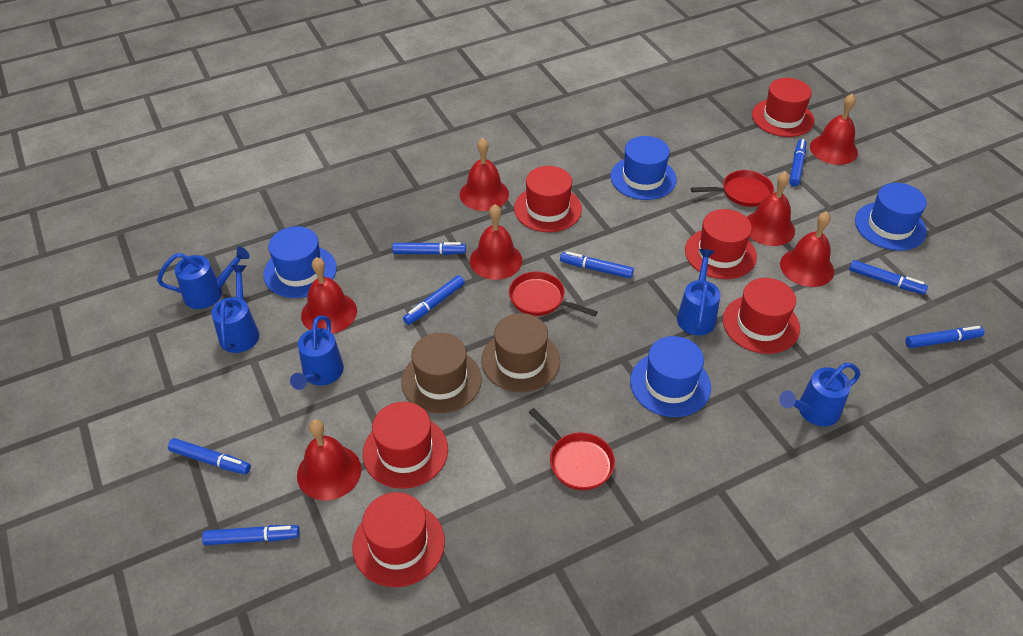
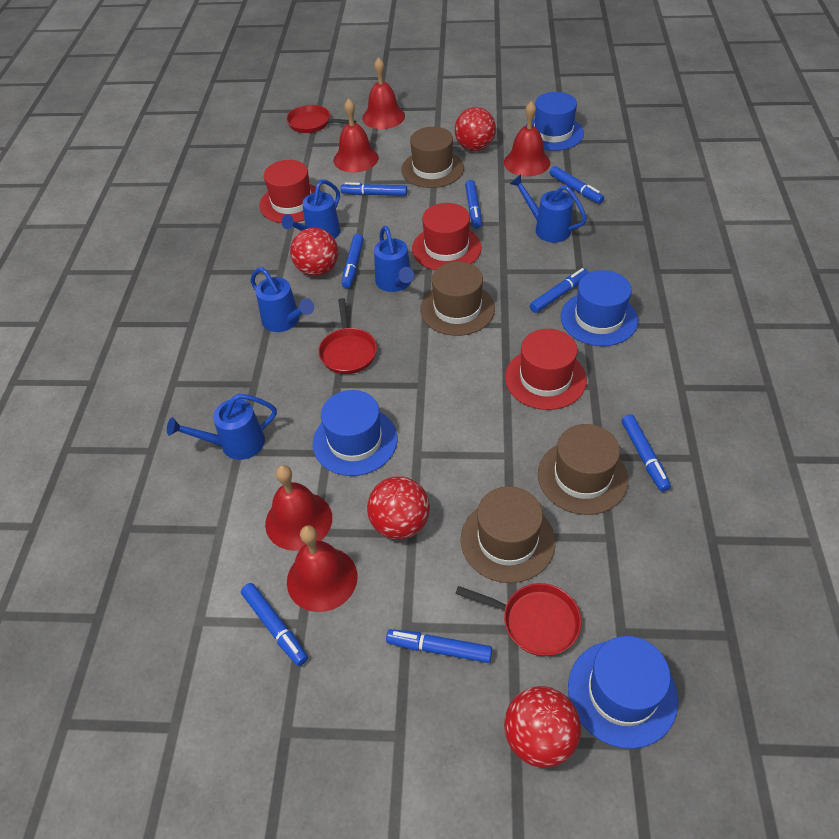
brown hat: [401,333,482,413] [481,313,560,392] = 2 -> [401,127,464,188] [420,261,495,336] [461,486,555,583] [538,424,629,515] = 4
red ball: none = 0 -> [290,228,338,276] [367,476,430,540] [455,107,496,151] [504,686,581,768] = 4
red bell: [297,419,361,500] [301,257,357,334] [460,138,509,211] [470,204,522,280] [747,172,795,246] [780,211,834,287] [810,93,858,165] = 7 -> [265,465,332,551] [287,525,357,612] [333,98,379,172] [362,57,405,129] [504,101,550,176] = 5
red hat: [353,492,445,587] [363,402,448,489] [514,166,582,232] [685,209,757,279] [723,278,800,354] [752,78,814,137] = 6 -> [259,160,321,223] [412,203,482,270] [505,329,587,410] = 3

